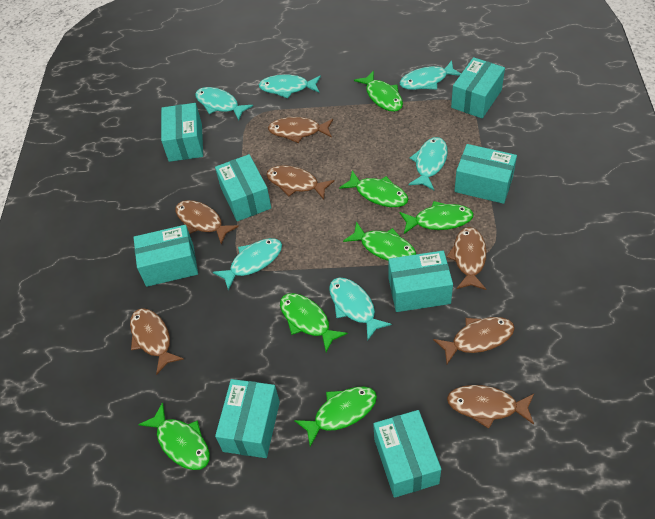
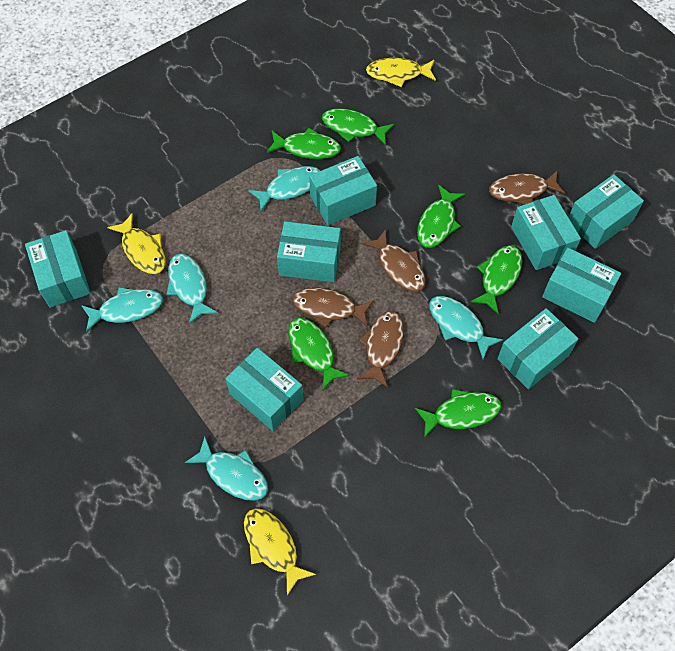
brown fish: [130,308,184,375] [175,200,239,244] [266,165,335,200] [268,117,333,143] [433,317,515,364] [447,227,487,290] [447,385,534,429] = 7 -> [292,288,374,328] [357,311,404,388] [362,229,426,292] [489,171,565,205] = 4
green fish: [138,402,210,470] [280,293,348,352] [294,387,377,447] [339,170,408,207] [343,221,416,261] [354,70,403,112] [399,201,474,234] = 7 -> [267,128,341,159] [288,318,350,390] [322,108,394,145] [415,389,501,438] [417,185,465,248] [470,245,522,314] = 6
turquoise fish: [195,87,253,120] [213,238,282,291] [259,74,321,99] [329,278,392,340] [399,61,461,90] [408,137,448,190] = 6 -> [81,287,163,332] [167,254,218,324] [185,437,268,501] [248,166,320,212] [429,296,503,359] = 5
yellow fish: none = 0 -> [107,213,166,274] [244,508,316,595] [366,58,436,87] = 3

